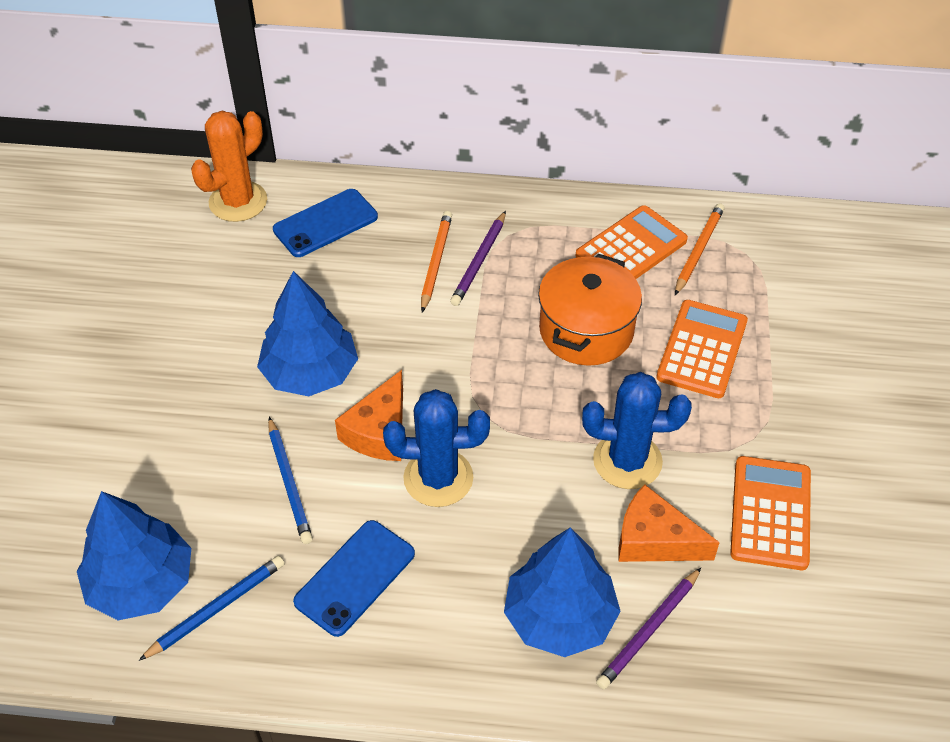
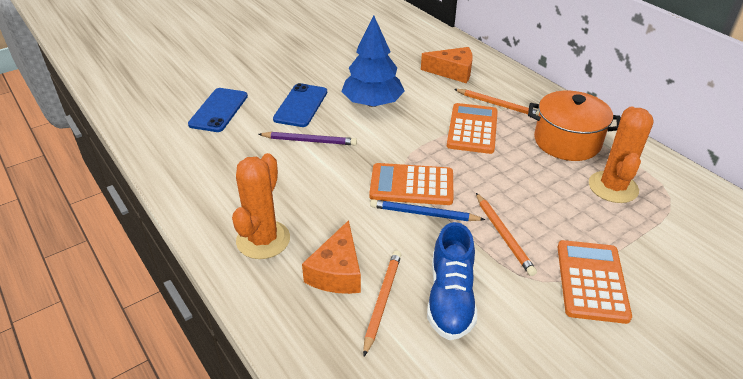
blue cactus: [383,389,490,507] [582,372,692,489] = 2 -> none = 0
blue pencil: [139,556,284,661] [268,417,313,544] = 2 -> [370,199,485,221] = 1
blue shoe: none = 0 -> [427,222,477,340] = 1
blue tree: [77,491,191,620] [257,271,358,396] [504,527,621,657] = 3 -> [341,15,405,107] = 1
orange cactus: [191,111,267,222] = 1 -> [232,153,290,259] [589,106,654,203] = 2
orange pencil: [421,211,452,312] [675,203,725,295] = 2 -> [363,251,401,356] [454,89,539,116] [476,193,537,276] = 3
purple pencil: [450,211,506,306] [596,568,701,690] = 2 -> [258,132,357,145] = 1

